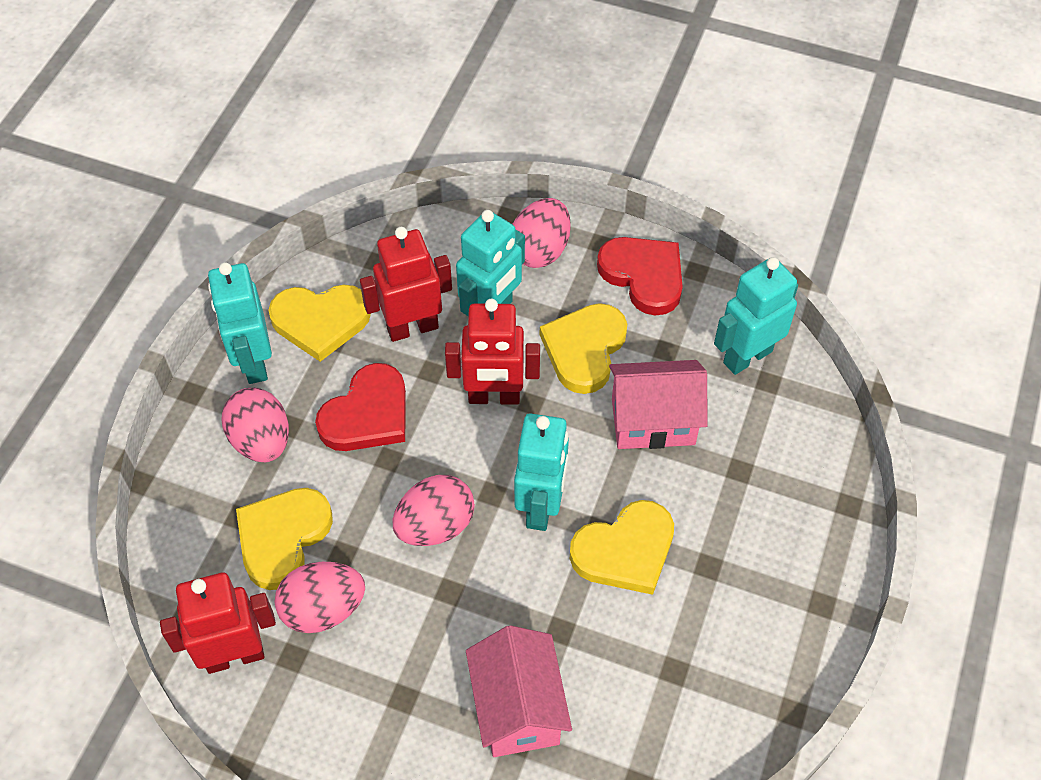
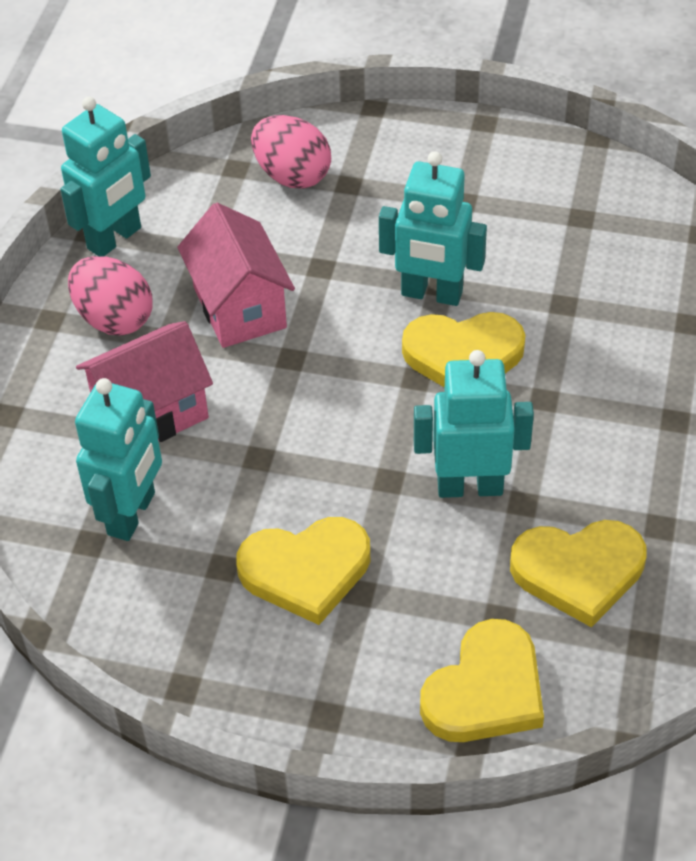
pink egg: [221,388,289,462] [275,562,365,633] [393,475,475,546] [513,198,571,268] = 4 -> [68,256,153,336] [251,115,331,189] = 2
red heart: [315,363,406,451] [597,237,683,316] = 2 -> none = 0
red robot: [160,573,276,674] [360,227,452,342] [445,299,540,405] = 3 -> none = 0

